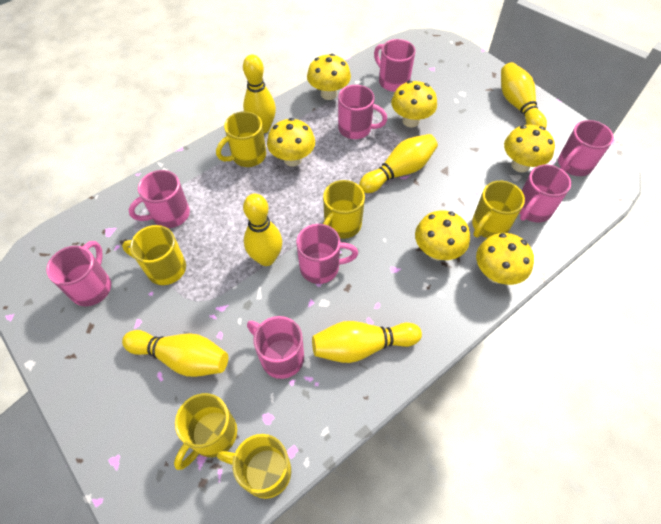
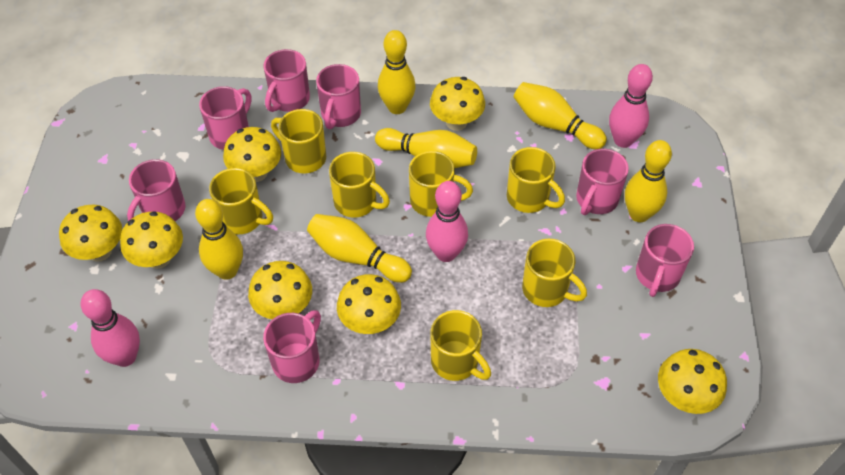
pink bowling pin: none = 0 -> [81,289,140,367] [426,181,468,262] [609,64,653,148] = 3
pink mug: [46,241,111,306] [129,170,190,228] [247,316,304,379] [296,224,358,284] [338,85,387,139] [374,39,416,92] [519,164,571,223] [558,120,614,176] = 8 -> [127,159,186,221] [199,86,251,150] [263,310,321,383] [264,49,310,112] [316,64,361,129] [576,149,629,215] [636,224,694,297] = 7
yellow mug: [122,225,186,285] [174,393,237,470] [216,111,266,167] [217,434,291,499] [323,180,365,239] [472,181,525,238] = 6 -> [209,168,273,234] [271,109,326,173] [329,152,390,218] [409,151,473,217] [430,310,491,381] [507,147,565,213] [522,239,587,307] = 7
yellow mushroom: [267,118,315,167] [307,54,351,100] [391,81,437,127] [415,210,470,260] [476,233,534,285] [504,125,555,172] = 6 -> [59,205,122,262] [120,211,183,269] [223,127,281,182] [248,261,312,319] [337,274,401,334] [430,77,485,131] [658,349,727,414] = 7

